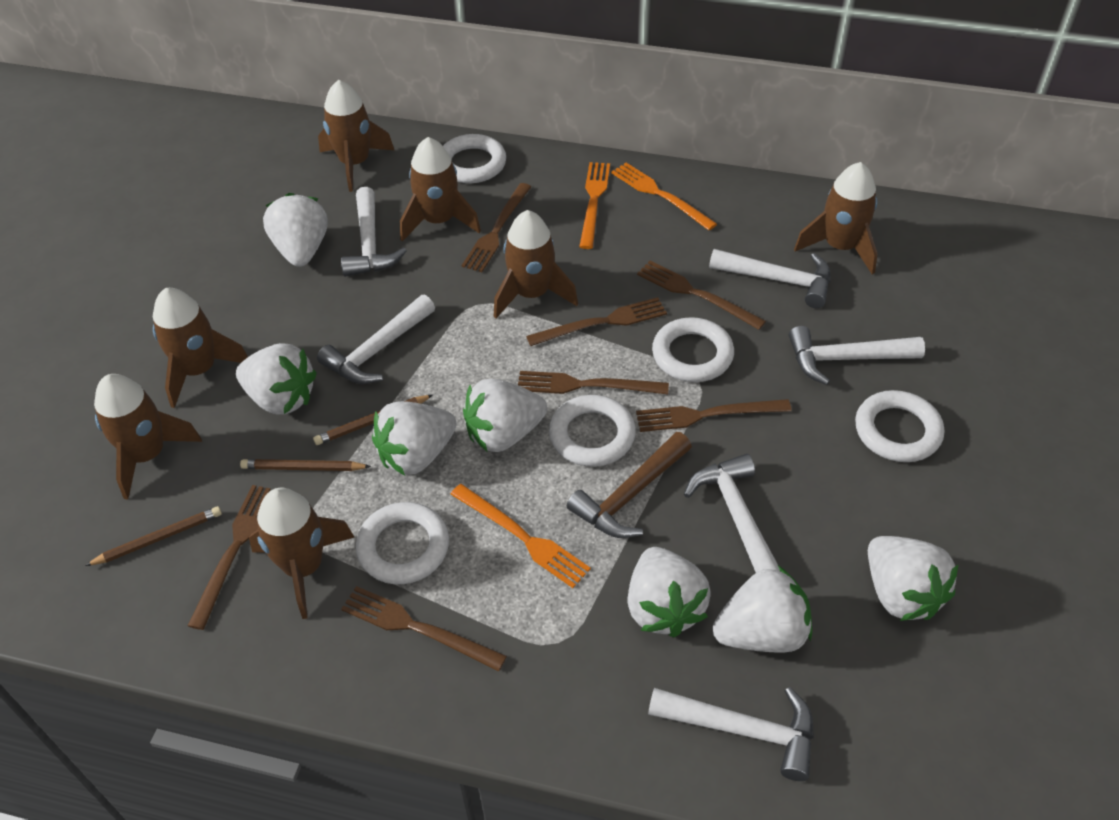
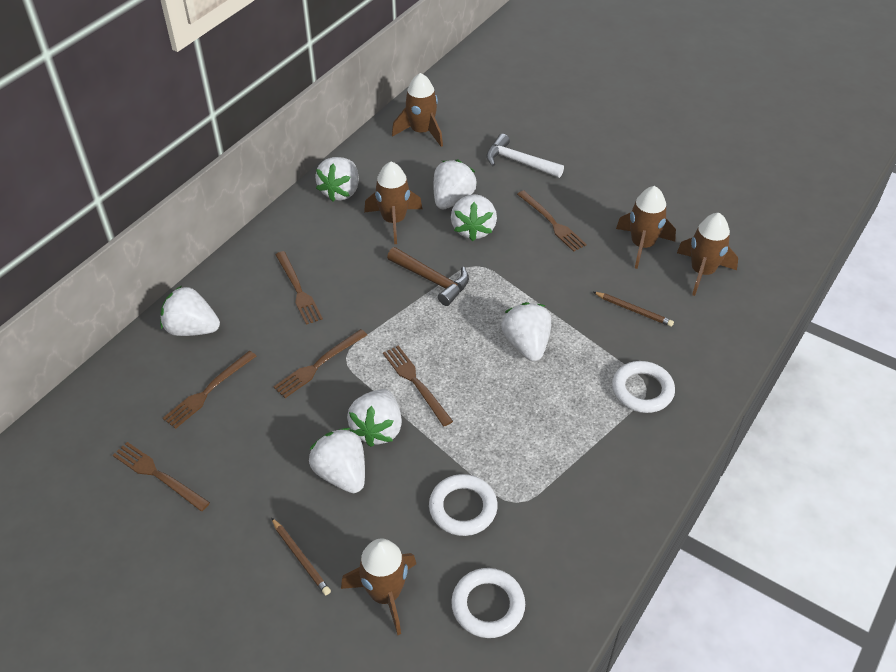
brown fork: [187,485,271,630] [341,586,507,671] [461,183,531,272] [518,371,669,395] [526,297,667,346] [636,399,791,432] [637,261,766,330] = 7 -> [113,442,210,511] [163,351,256,429] [273,329,367,398] [276,251,323,325] [383,346,453,426] [517,191,587,252] = 6
brown pencil: [85,506,222,566] [240,459,371,471] [313,395,433,445] = 3 -> [271,518,331,595] [593,292,674,327] = 2
brown rocket: [94,374,202,500] [153,288,248,408] [249,488,354,619] [318,80,394,192] [400,137,481,242] [494,210,578,318] [794,162,877,274] = 7 -> [341,539,416,635] [364,162,422,244] [392,73,443,147] [616,186,676,269] [677,213,738,296] = 5
orange fork: [451,484,591,588] [579,162,610,249] [611,163,717,230] = 3 -> none = 0
white hammer: [317,294,435,384] [341,187,406,277] [648,687,814,781] [684,454,780,573] [709,249,831,308] [789,326,925,385] = 6 -> [486,134,564,178] = 1
white ring: [356,502,449,584] [443,134,506,183] [549,395,636,467] [652,317,734,382] [855,390,944,462] = 5 -> [429,474,498,536] [451,568,525,638] [612,361,675,413] = 3

